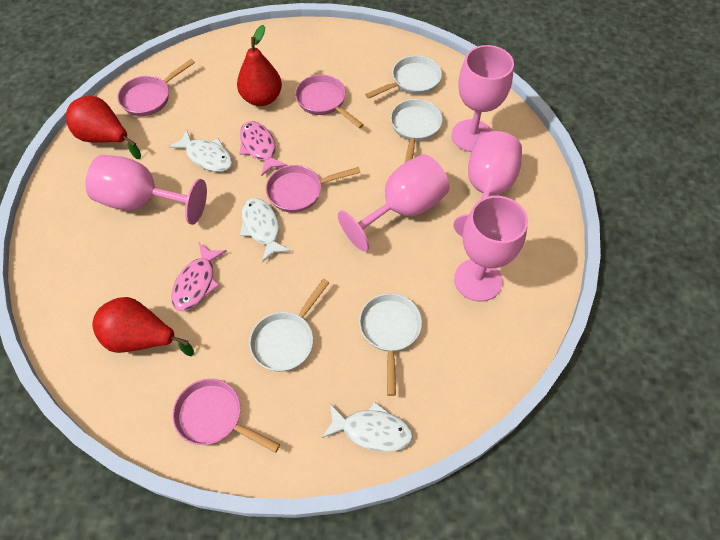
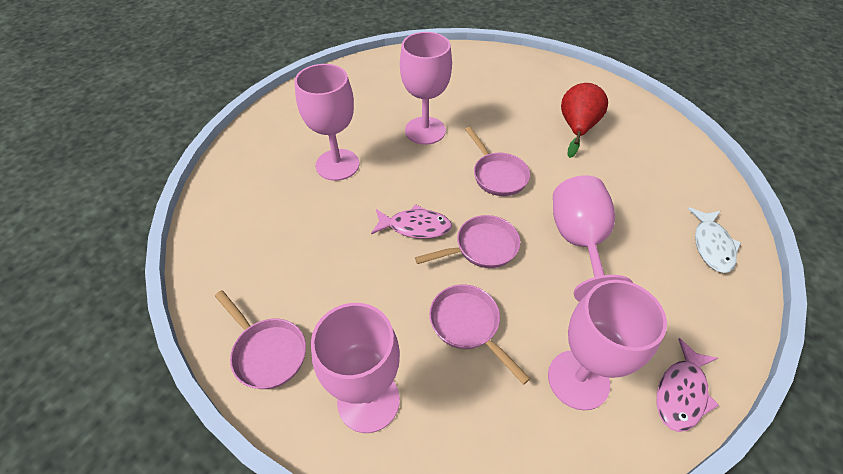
red pear: [66,96,141,159] [92,297,194,356] [237,25,282,106] = 3 -> [561,83,608,158] = 1
white fish: [168,129,233,172] [240,198,291,262] [322,402,413,452] = 3 -> [688,208,741,273] = 1
white pan: [249,279,329,372] [359,293,422,396] [365,55,442,99] [391,99,442,162] = 4 -> none = 0

